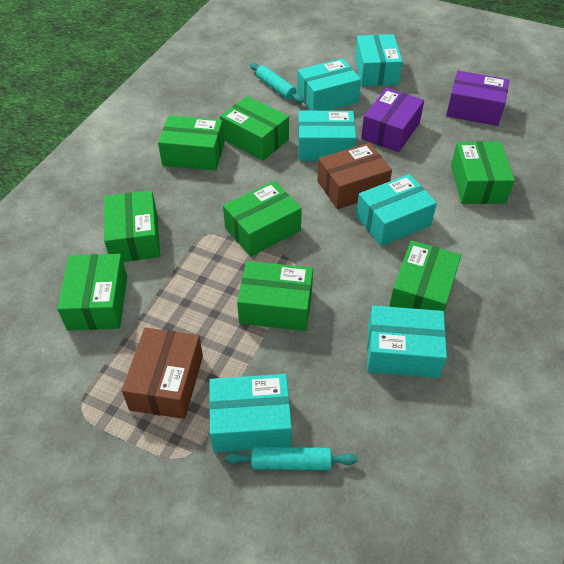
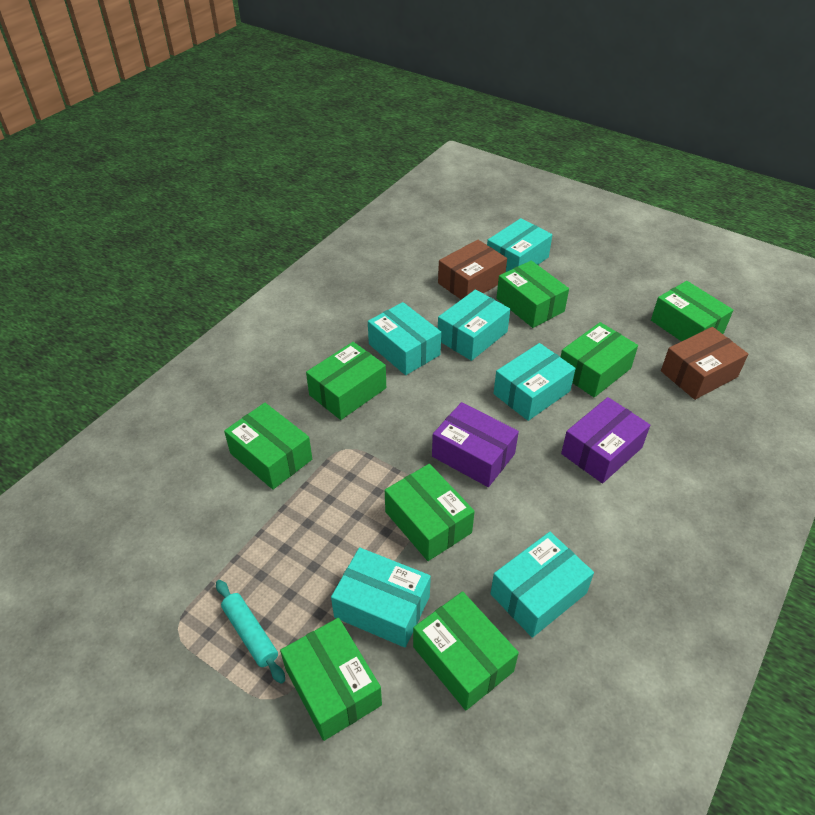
turquoise rolling pin: [225,447,357,470] [250,63,304,103] = 2 -> [216,580,285,683] = 1

